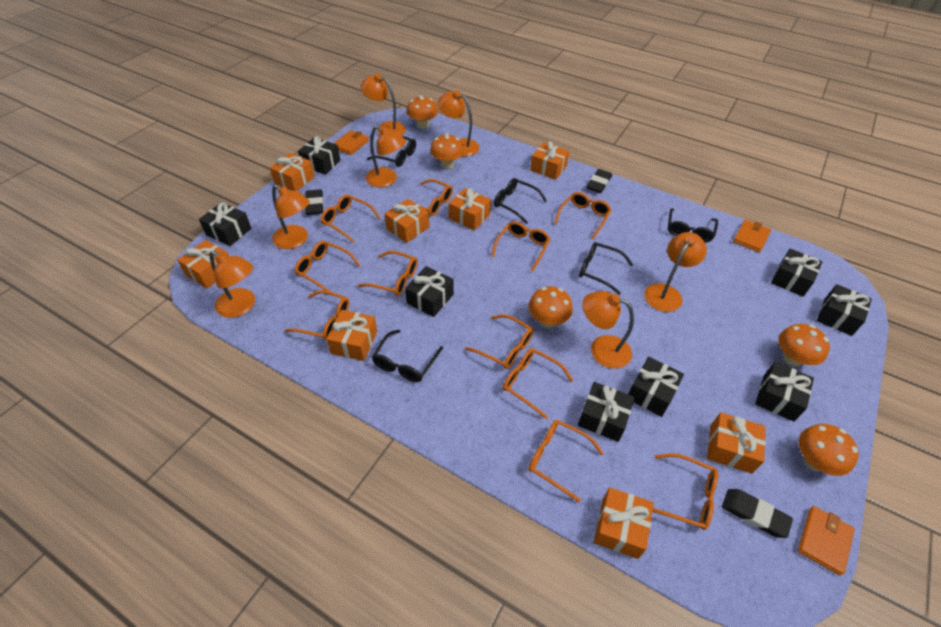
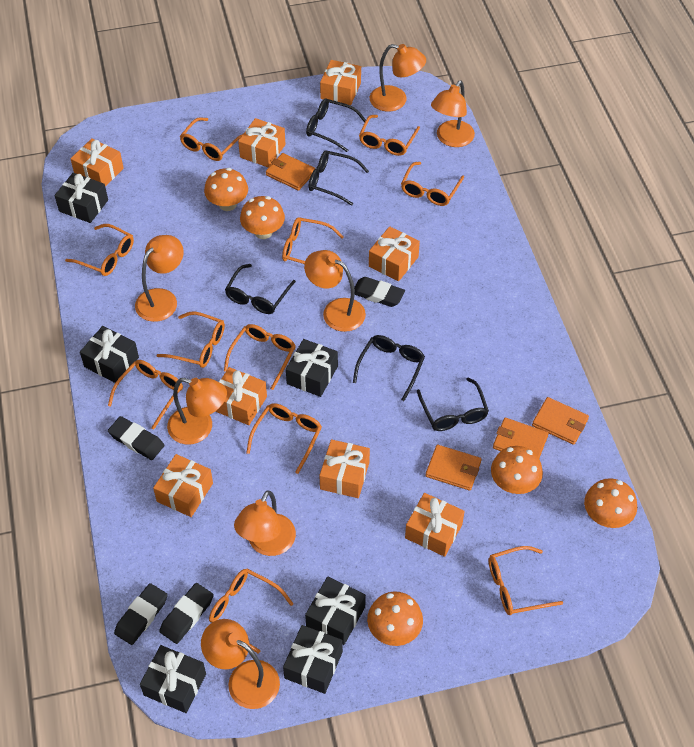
black eraser: [305,189,323,215] [586,169,612,193] [722,489,793,538] = 3 -> [108,416,165,460] [114,583,168,645] [159,583,214,644] [354,277,405,307] = 4
black gift: [199,202,251,246] [298,136,340,175] [405,266,454,317] [578,382,635,442] [628,357,684,417] [755,362,814,422] [771,249,822,297] [817,284,872,336] = 8 -> [55,173,108,223] [80,326,139,383] [140,645,206,713] [283,625,343,694] [286,339,338,397] [305,577,366,645] = 6
orange wallet: [334,130,369,155] [733,220,771,253] [798,506,855,576] = 3 -> [266,153,315,191] [425,445,481,491] [493,418,549,458] [532,397,589,445] = 4

